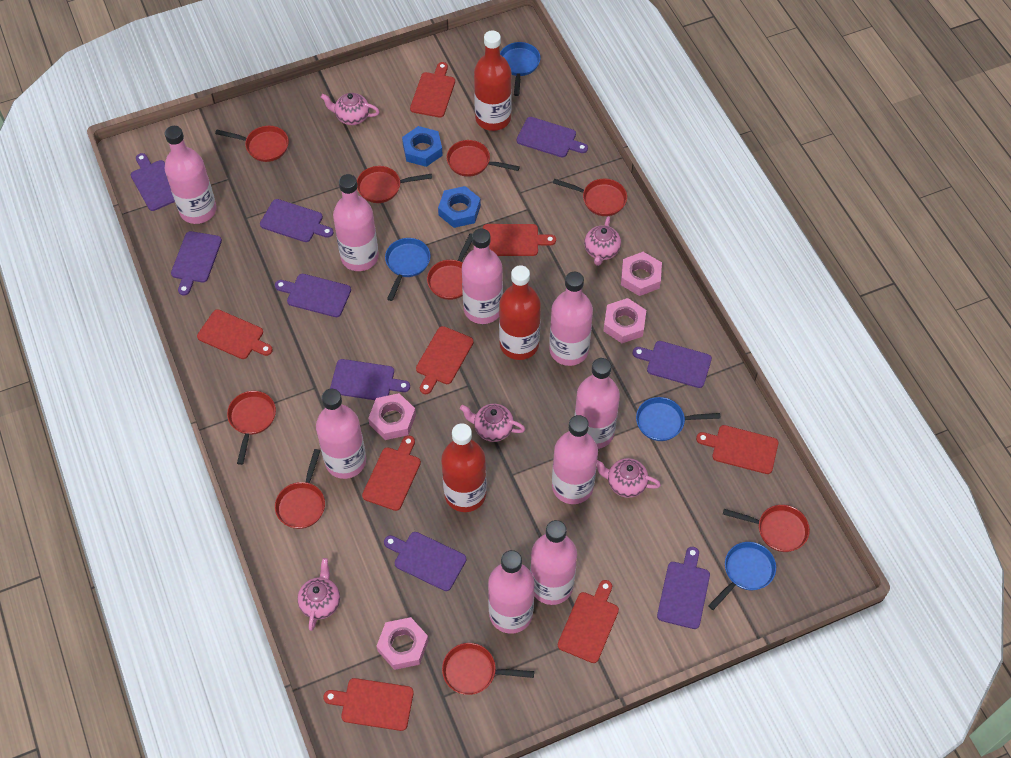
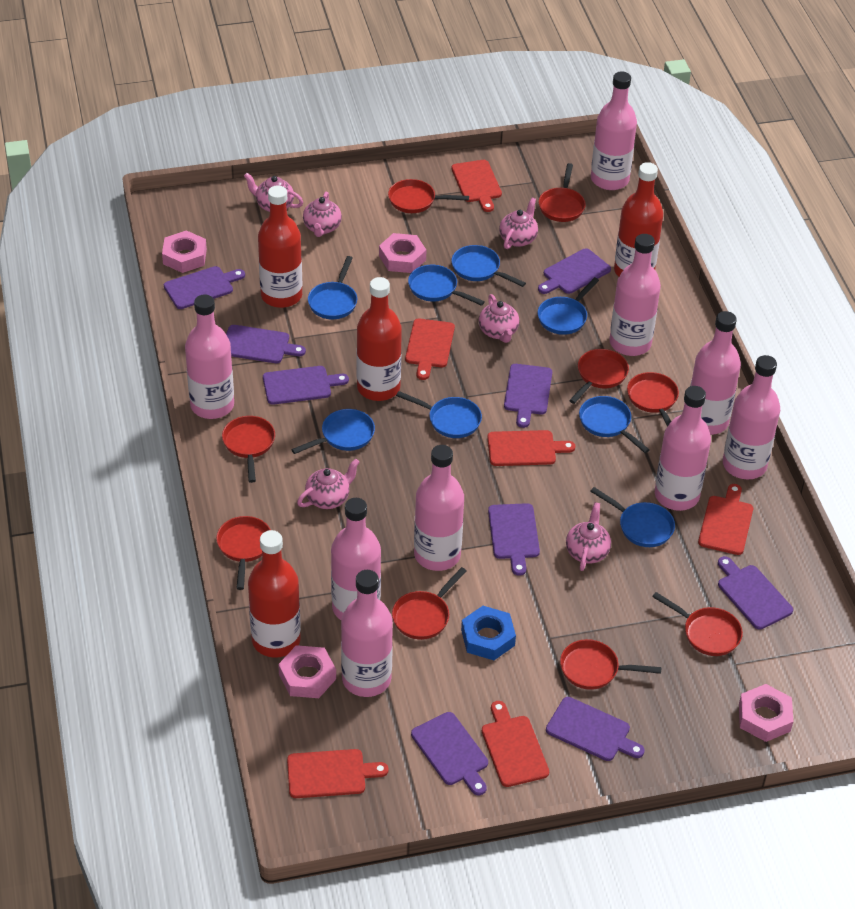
blue nut: [402,126,443,167] [438,186,481,228] = 2 -> [461,606,516,660] = 1
blue pan: [385,238,431,301] [500,42,541,96] [636,397,720,441] [708,542,776,610] = 4 -> [291,409,375,454] [308,256,357,319] [396,391,482,438] [408,265,485,306] [451,245,526,287] [538,277,599,335] [579,396,650,453] [590,487,675,547] = 8
pink teapot: [297,558,340,631] [321,93,380,125] [460,404,525,442] [584,216,621,266] [597,458,661,498] = 5 -> [244,173,303,212] [297,459,360,509] [303,192,342,237] [479,294,519,343] [499,198,538,249] [566,502,611,571] = 6
red bottle: [441,423,487,512] [474,30,512,131] [499,265,541,360] = 3 -> [248,530,301,658] [258,185,302,308] [357,277,402,401] [614,162,663,277] = 4
red cutting board: [197,309,273,359] [323,678,414,731] [362,435,421,511] [410,62,455,118] [416,326,474,394] [483,224,556,256] [558,580,619,663] [696,425,778,474] = 8 -> [287,749,389,798] [405,319,455,380] [451,160,502,212] [482,701,549,787] [487,430,575,466] [698,484,753,555] = 6

